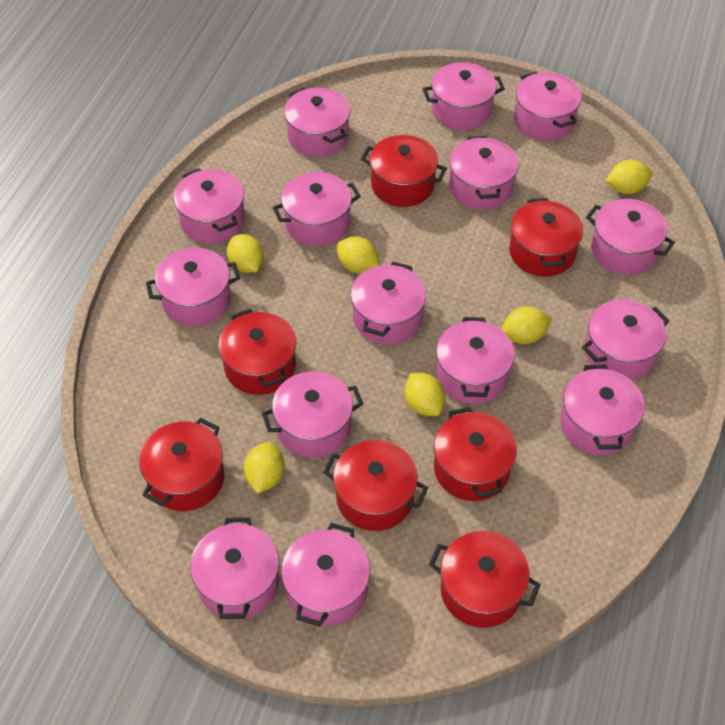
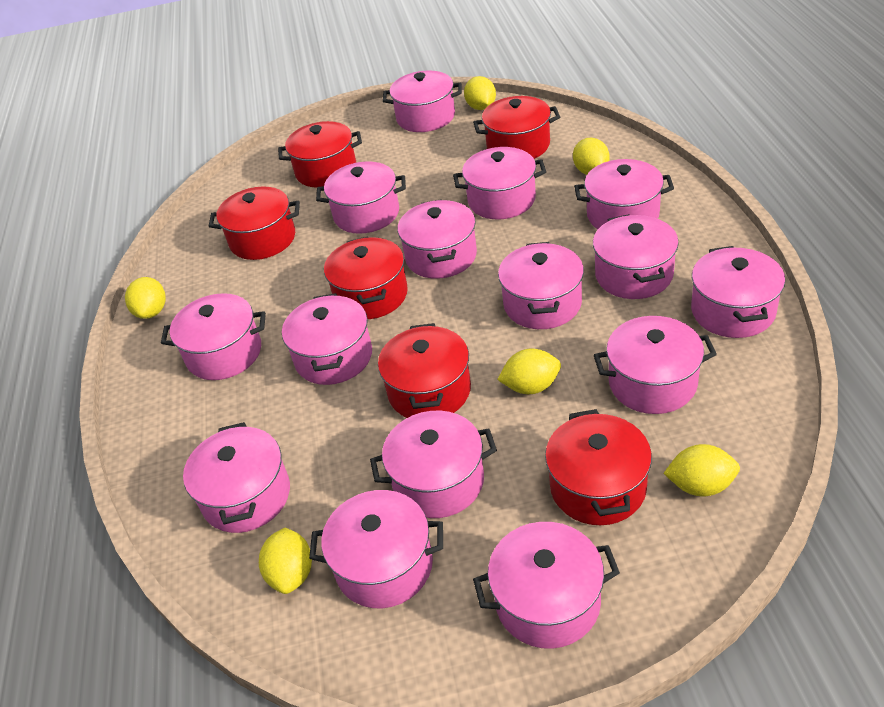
red pot: [139,418,224,511] [218,309,296,395] [323,440,428,531] [361,135,447,207] [429,531,541,628] [434,407,517,501] [509,198,583,277] = 7 -> [209,187,300,260] [278,121,362,188] [324,236,408,319] [378,323,471,418] [473,96,560,159] [545,409,652,525] = 6

